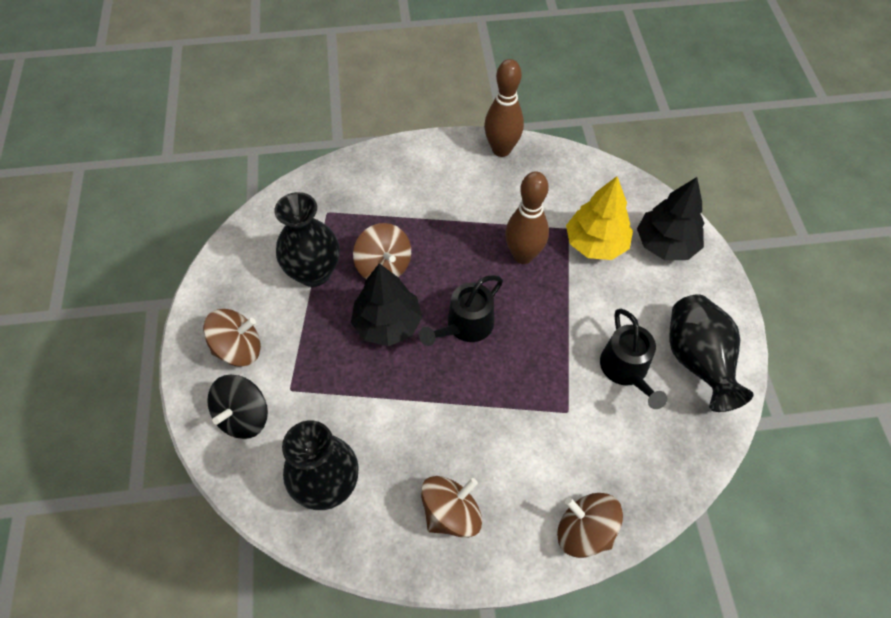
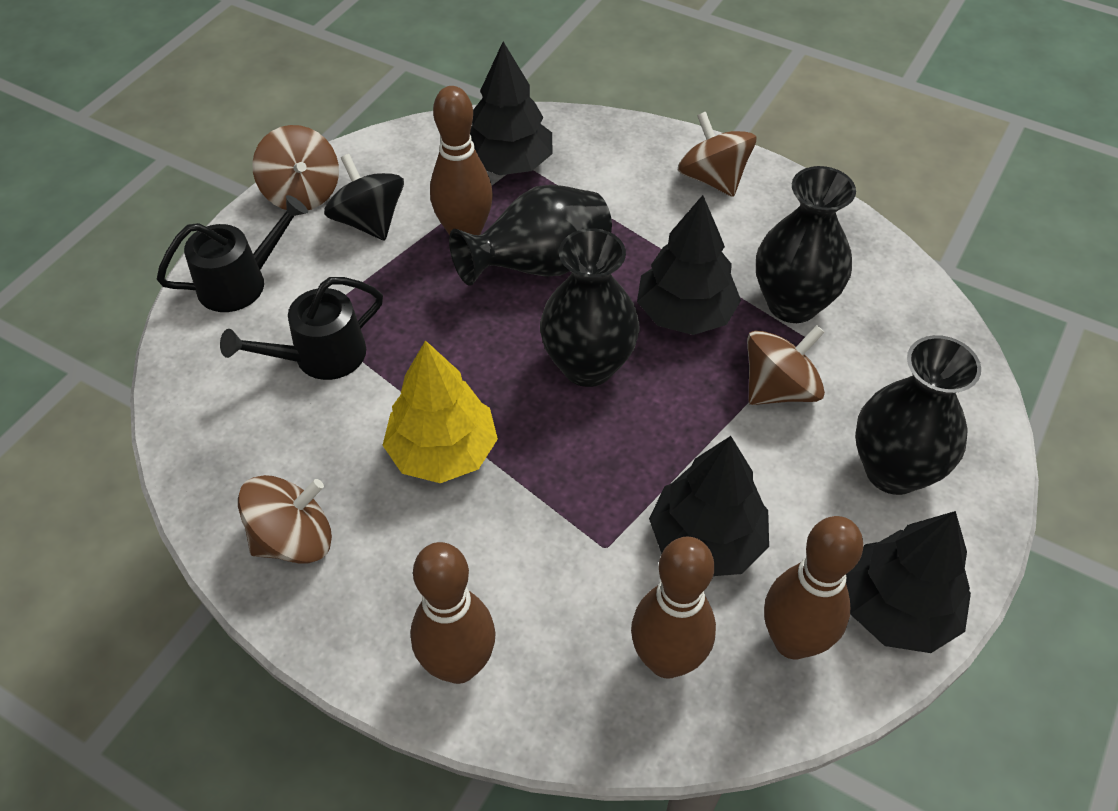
black tree: [351,263,423,346] [637,177,704,260] = 2 -> [470,41,553,175] [637,195,741,335] [649,436,769,576] [846,511,971,653] = 4
black vase: [274,192,340,287] [282,420,359,510] [669,294,754,412] = 3 -> [449,185,612,286] [540,228,640,387] [756,166,856,323] [855,335,981,495] = 4
brown bowling pin: [484,59,524,157] [505,171,549,264] = 2 -> [410,542,495,684] [430,86,493,236] [631,536,716,679] [764,516,863,659] = 4

